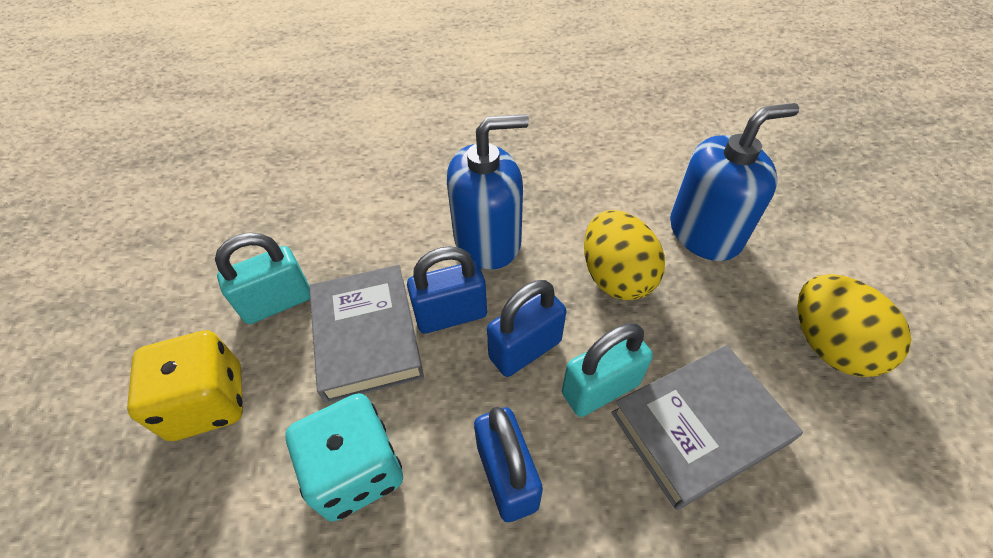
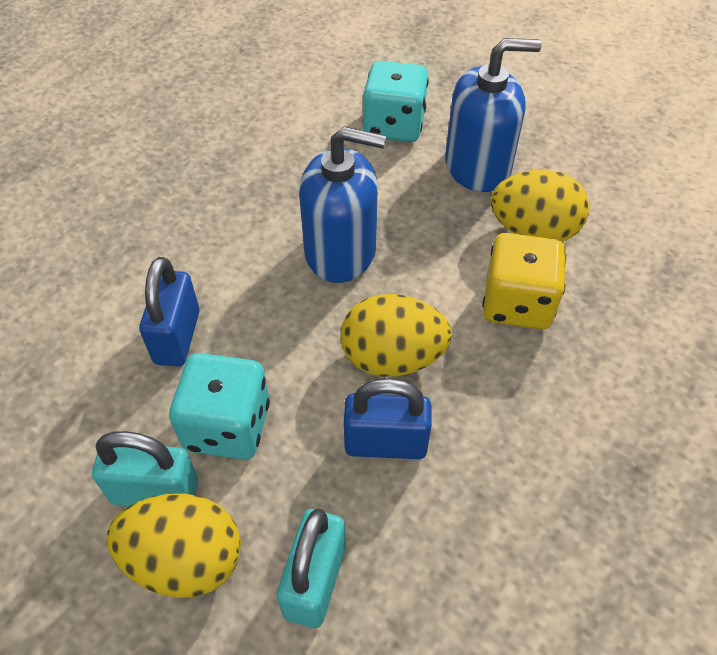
blue padlock: [407,246,487,333] [474,407,543,522] [487,280,566,377] = 3 -> [139,257,200,366] [344,378,432,459] = 2
grey book: [309,265,424,403] [611,345,803,510] = 2 -> none = 0
turquoise dice: [286,393,403,522] = 1 -> [169,353,270,460] [362,61,429,142] = 2
yellow egg: [584,210,665,300] [798,274,911,377] = 2 -> [106,494,241,598] [341,294,452,377] [491,170,589,242] = 3

